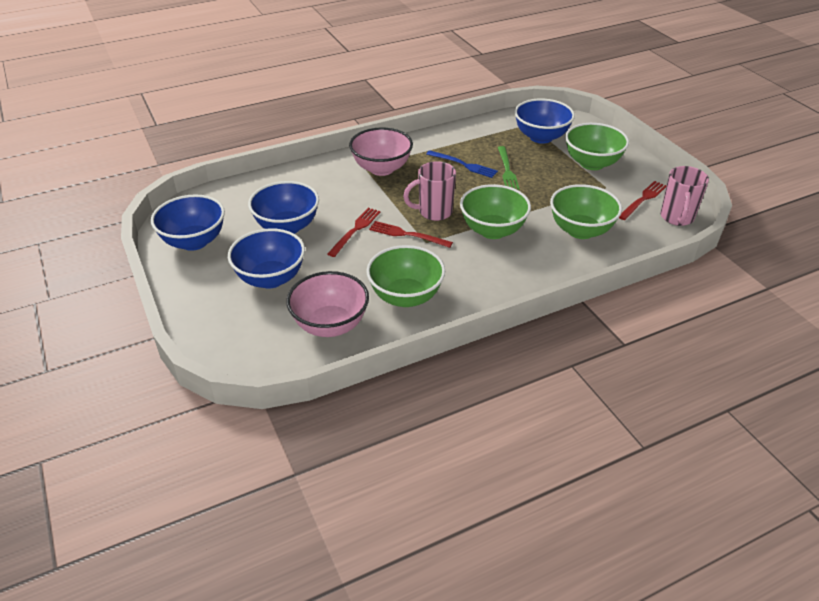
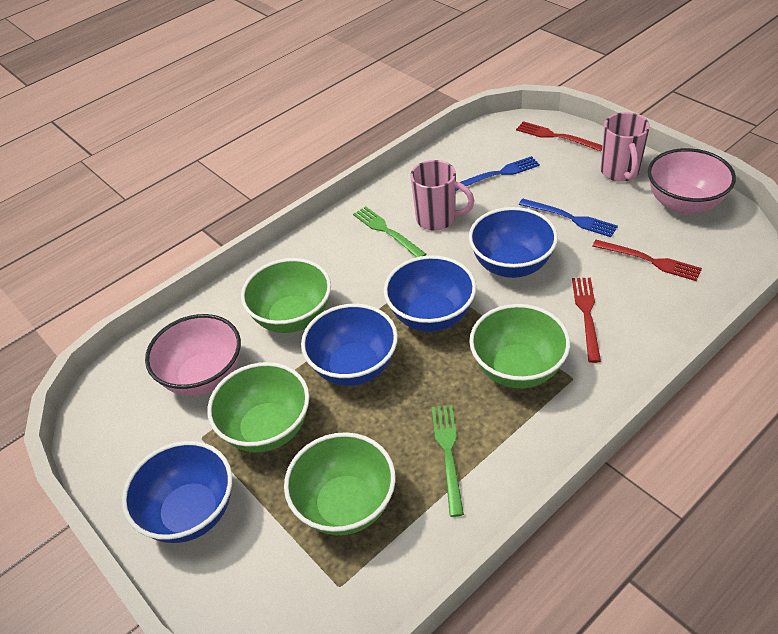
blue fork: [426,150,498,178] = 1 -> [456,156,540,191] [519,199,618,237] = 2
green fork: [498,146,520,190] = 1 -> [353,206,427,257] [432,405,464,517] = 2

